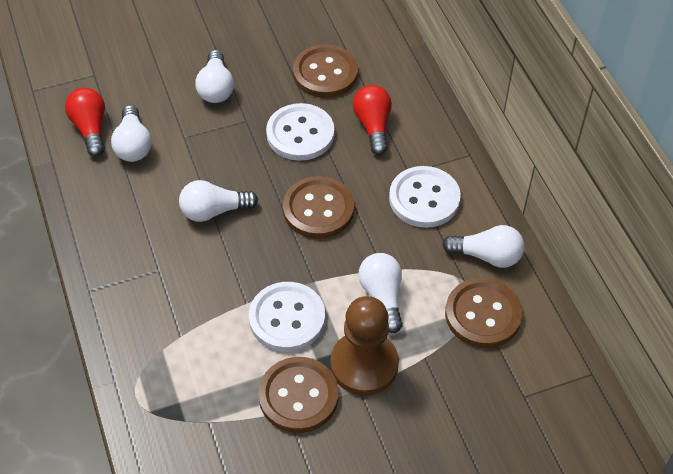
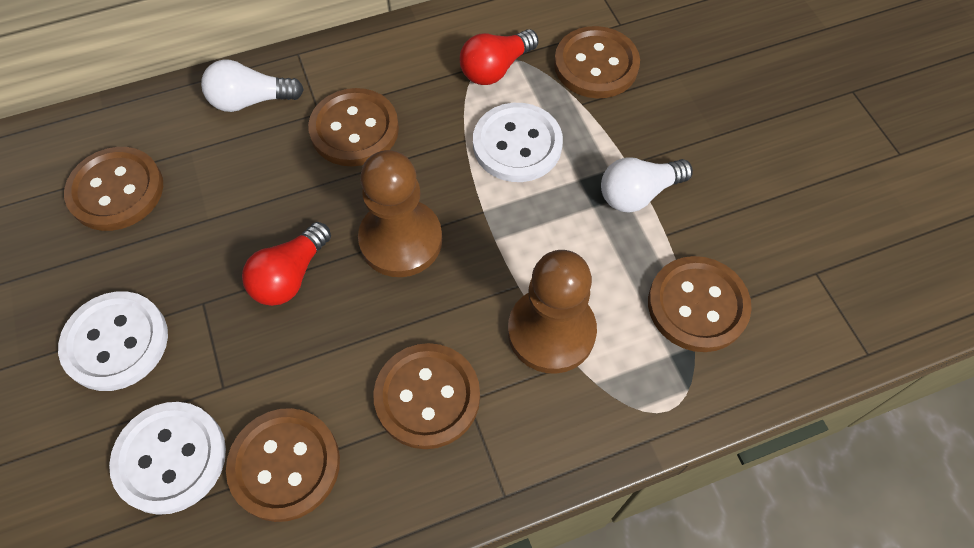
brown button: [258,357,338,433] [283,176,354,239] [293,44,358,98] [445,278,522,348] = 4 -> [64,147,163,231] [226,408,340,522] [308,88,399,166] [373,343,480,449] [554,26,640,98] [648,256,752,352] = 6
brown pawn: [330,296,399,396] = 1 -> [358,150,442,277] [508,250,597,374] = 2
white light bulb: [111,105,152,162] [179,180,258,222] [195,50,234,103] [358,253,403,333] [442,225,524,268] = 5 -> [201,60,304,112] [601,157,693,213] = 2

